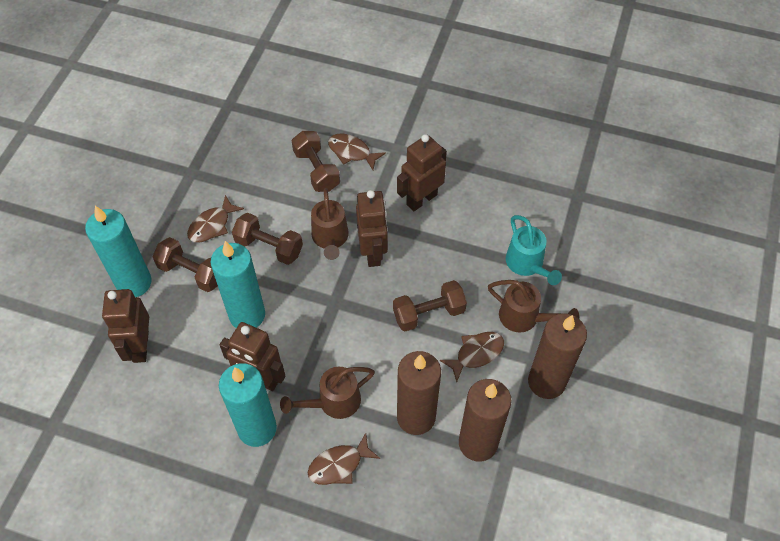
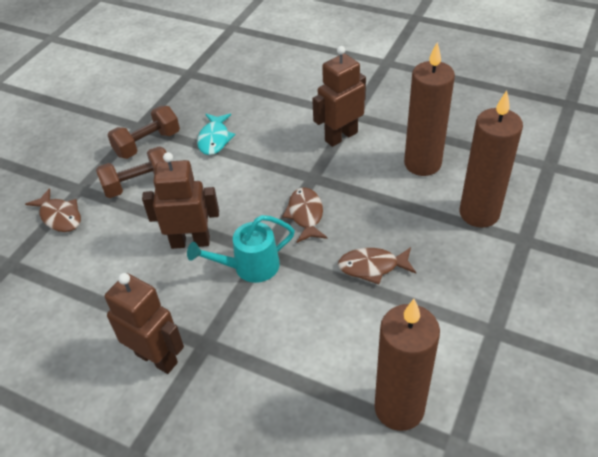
brown dumbbell: [152,237,218,292] [232,213,303,265] [292,131,340,192] [393,280,467,331] = 4 -> [96,146,167,198] [108,106,180,159] = 2
brown fish: [187,195,244,242] [308,433,380,485] [328,134,386,170] [440,332,504,382] = 4 -> [25,188,81,232] [282,187,328,243] [338,247,416,284] = 3
brown robot: [102,289,149,363] [220,322,285,391] [356,190,388,267] [397,134,447,211] = 4 -> [105,273,184,374] [142,152,219,249] [312,46,366,147] = 3
brown watering can: [280,367,375,419] [311,188,349,260] [488,280,579,332] = 3 -> none = 0
turquoise candle: [85,206,152,297] [211,241,265,328] [219,363,277,447] = 3 -> none = 0
turquoise fish: none = 0 -> [197,114,236,155] = 1

